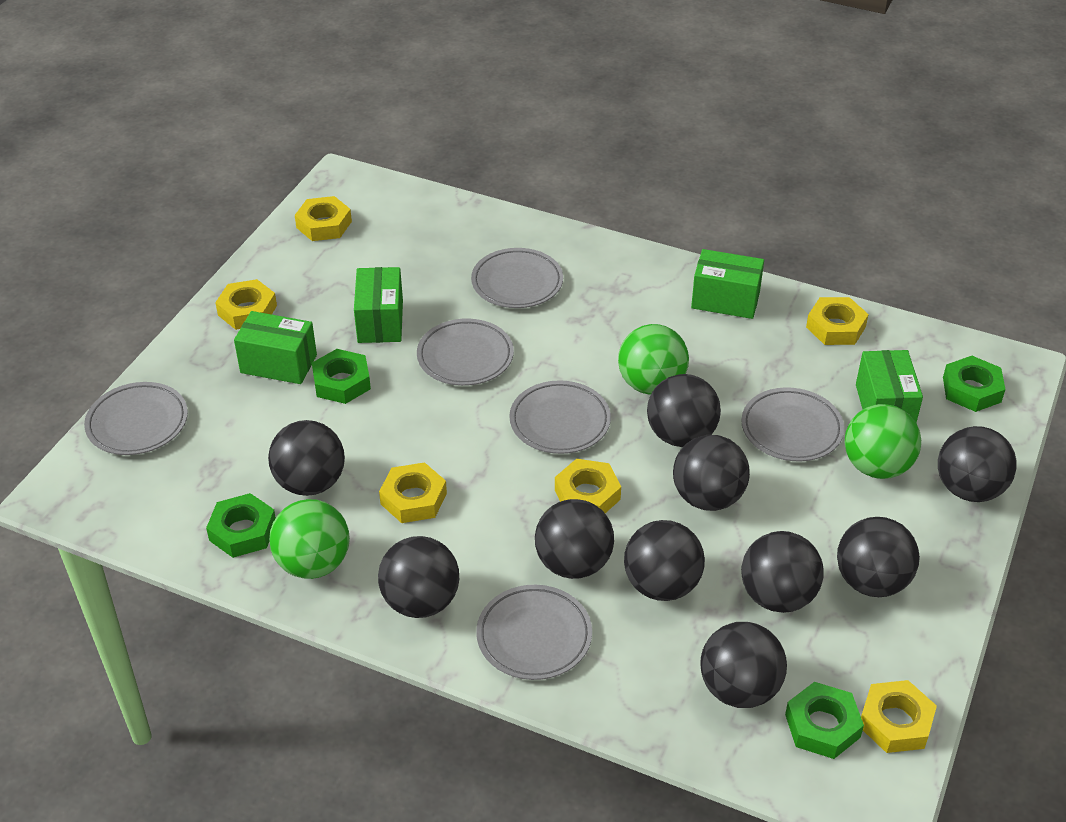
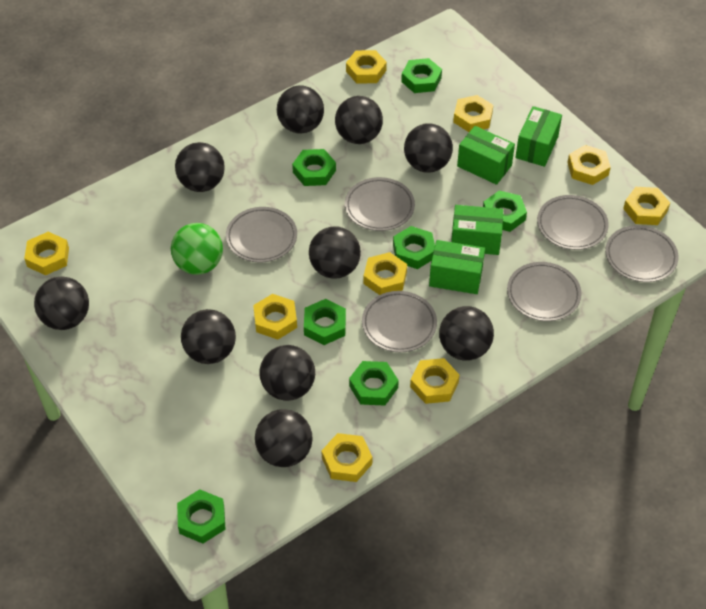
green ball: [269,499,350,579] [618,324,689,395] [845,404,921,479] = 3 -> [171,223,223,275] = 1
green nut: [206,493,276,558] [312,349,371,404] [785,682,864,759] [943,356,1005,412] = 4 -> [177,489,226,544] [292,149,336,186] [304,299,346,345] [349,361,399,406] [393,226,435,269] [401,58,442,93] [483,191,527,232] = 7
yellow nut: [215,279,277,330] [295,196,352,241] [379,462,447,523] [555,459,621,513] [806,297,869,345] [861,680,937,753] = 6 -> [24,232,69,275] [253,294,297,340] [322,433,372,482] [346,50,387,84] [363,252,407,295] [410,358,460,404] [453,95,493,132] [567,145,611,185] [623,187,670,225] = 9

